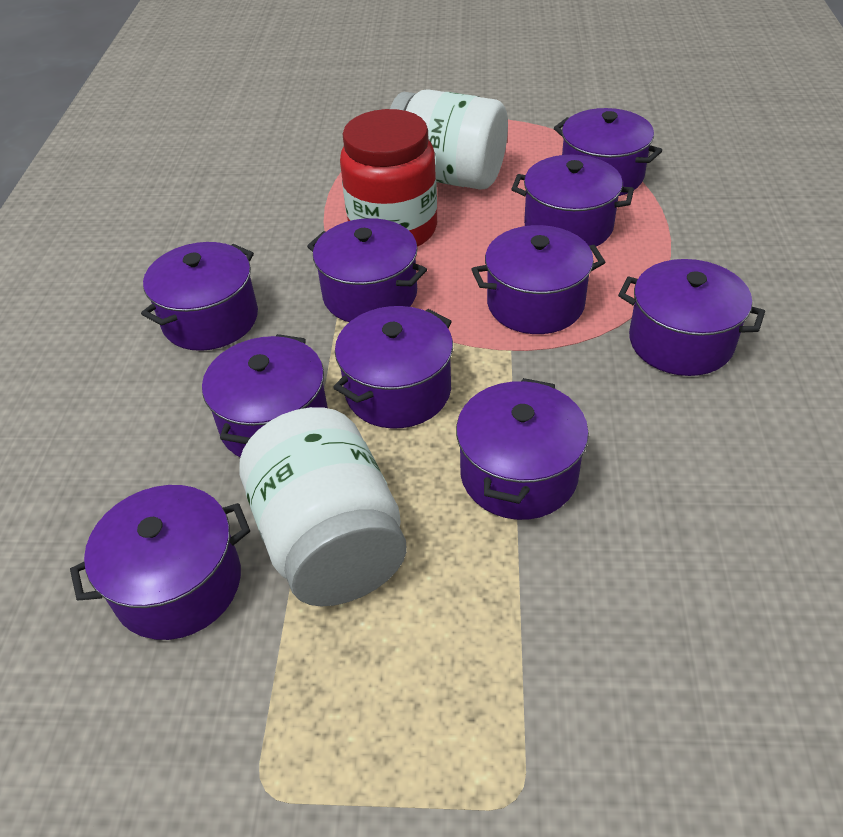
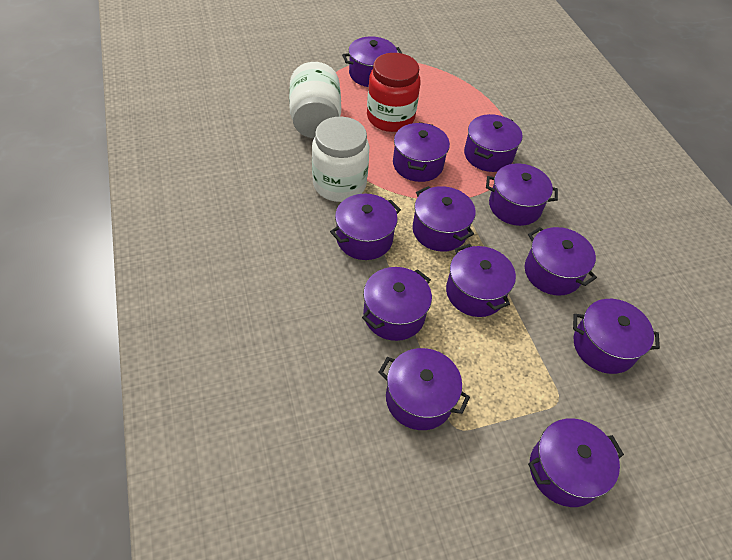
purple pot: [70,485,250,640] [141,242,258,351] [202,334,328,457] [307,218,427,322] [333,306,453,429] [456,378,589,520] [471,225,605,334] [512,155,634,246] [554,108,662,196] [618,259,765,376] = 10 -> [330,194,401,260] [342,36,402,87] [362,267,432,341] [378,348,470,430] [393,122,450,182] [412,186,476,252] [446,244,516,317] [464,114,523,172] [486,163,558,226] [525,227,597,296] [528,418,624,507] [573,299,660,374] = 12

